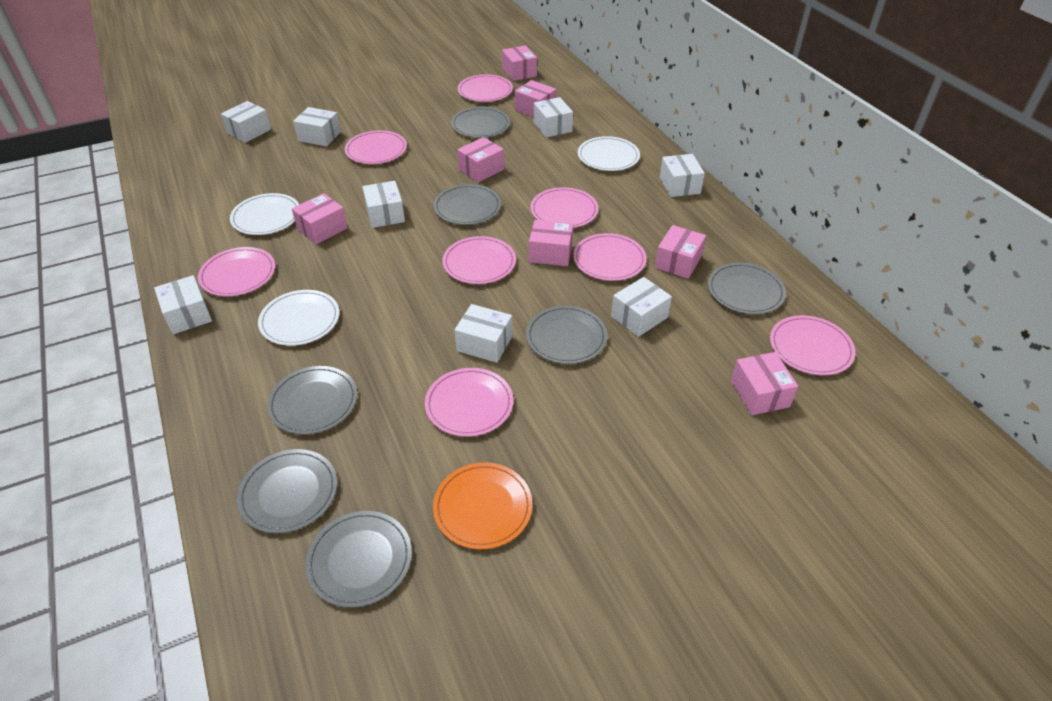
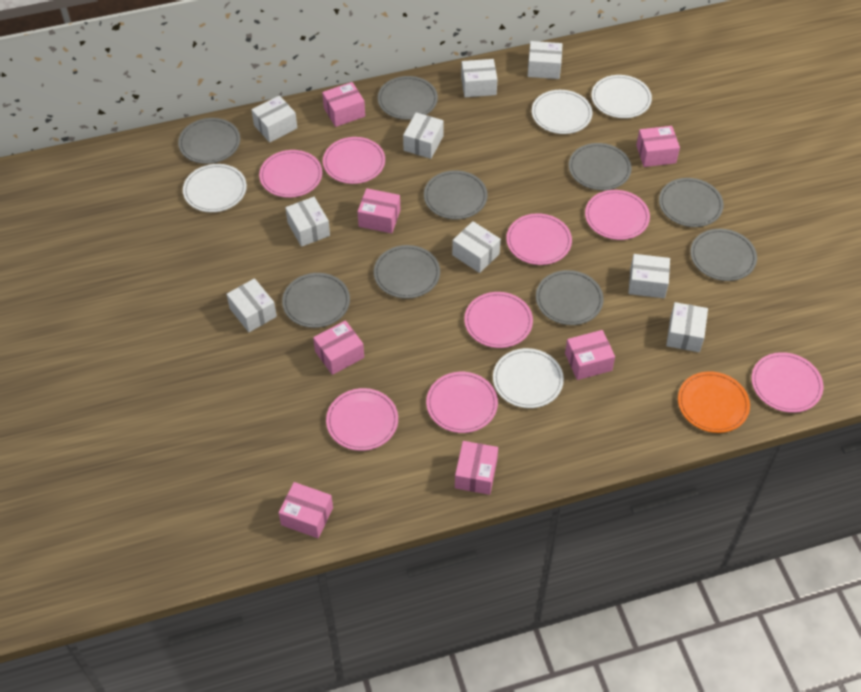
grey plate: [237,449,337,533] [267,366,357,435] [305,511,412,608] [433,184,501,225] [451,107,510,138] [526,306,607,364] [708,262,786,314] = 7 -> [178,118,240,164] [282,273,350,328] [374,245,440,299] [378,76,438,120] [424,170,487,219] [536,270,604,325] [569,143,632,190] [659,178,724,227] [690,229,757,281] = 9
white box: [154,275,212,334] [221,101,271,143] [293,107,341,147] [362,181,405,228] [455,304,512,363] [534,97,573,137] [611,277,672,337] [660,154,705,197] = 8 -> [226,278,277,332] [251,95,297,142] [285,197,330,247] [403,112,444,159] [452,221,501,273] [461,59,497,97] [528,41,562,79] [628,254,670,298] [666,302,708,352] = 9
white plate: [230,193,299,235] [258,290,339,346] [578,136,640,171] = 3 -> [183,164,247,212] [493,348,564,408] [532,90,592,134] [591,75,652,118] = 4

